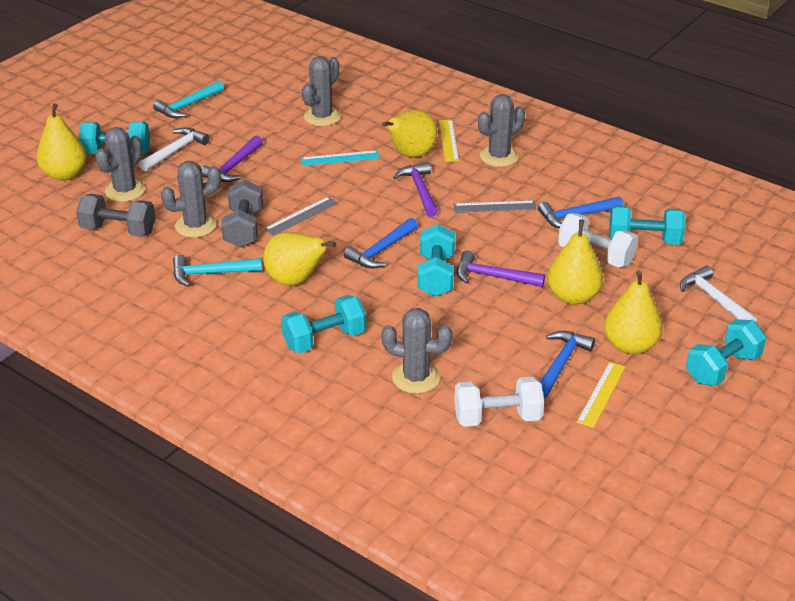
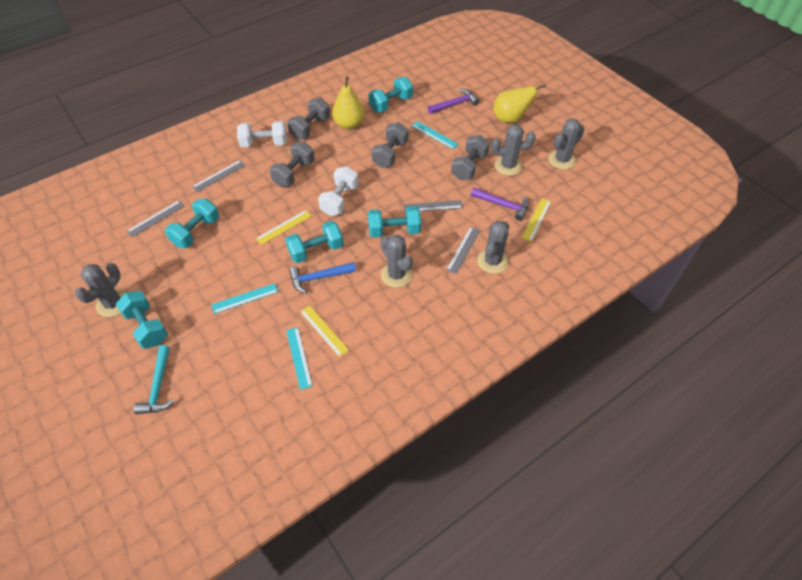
blue hammer: [344,218,418,268] [538,197,623,228] [540,331,595,398] = 3 -> [289,262,356,294] = 1
grey dumbbell: [76,194,155,236] [221,180,263,248] = 2 -> [269,141,315,187] [287,98,330,140] [371,122,408,168] [451,135,490,180] = 4
grey ruler: [264,197,337,236] [453,201,537,213] = 2 -> [127,201,184,237] [192,160,246,192] [403,200,463,212] [446,227,480,274] = 4
purple hammer: [201,135,263,182] [393,162,438,217] [457,250,545,287] = 3 -> [428,89,480,114] [471,188,529,221] = 2
turquoise hammer: [153,81,224,118] [173,255,262,287] = 2 -> [134,345,174,414] = 1
turquoise ruler: [301,150,380,166] = 1 -> [211,283,278,314] [286,327,313,390] [412,121,459,149] = 3
white hammer: [139,127,209,171] [680,266,757,323] = 2 -> none = 0
yellow pear: [36,104,87,181] [263,232,336,286] [382,110,437,157] [548,220,603,305] [604,271,663,354] = 5 -> [332,76,365,129] [493,84,546,123] = 2
yellow ruler: [439,120,459,162] [577,362,626,428] = 2 -> [255,210,312,245] [300,305,349,357] [522,198,551,242] = 3

